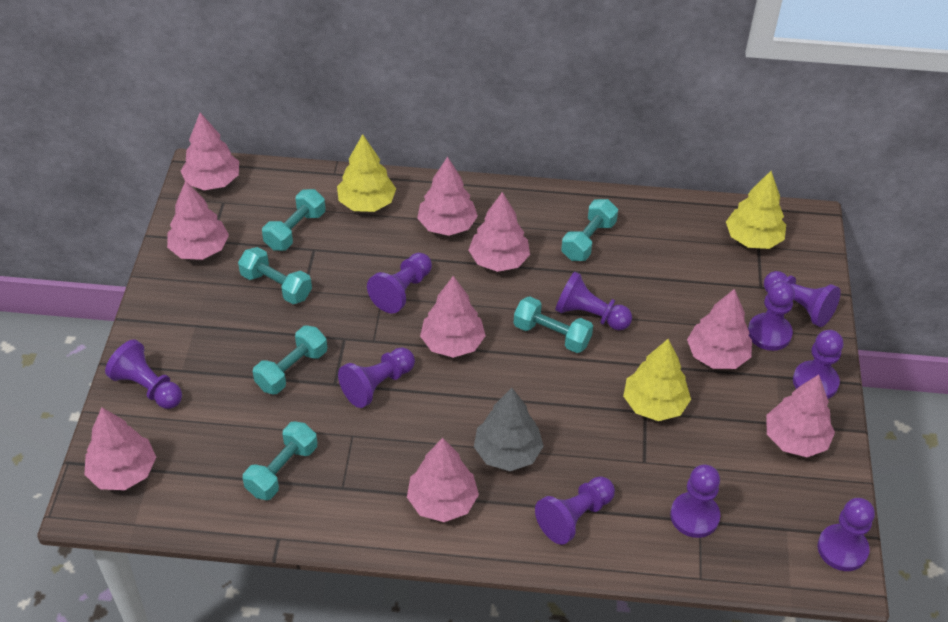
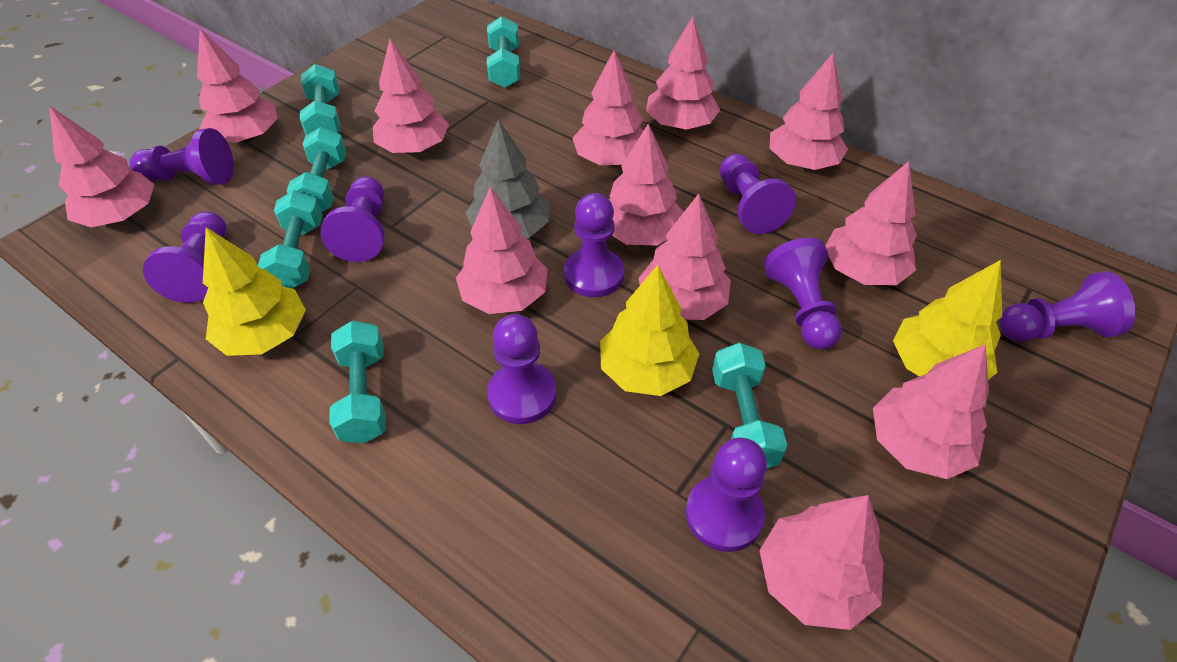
pink tree: [84,407,156,490] [167,180,229,260] [181,113,239,190] [407,438,479,522] [417,157,478,236] [420,276,486,358] [469,192,530,272] [687,289,752,369] [766,375,835,457] = 9 -> [49,105,154,227] [197,29,278,143] [373,39,449,153] [456,187,548,314] [572,50,643,165] [609,124,684,245] [638,194,731,320] [646,16,720,130] [759,495,884,630] [769,53,848,170] [825,161,917,285] [873,344,989,479] = 12
purple pawn: [105,339,182,409] [338,347,415,408] [367,253,432,314] [535,476,615,545] [555,271,632,330] [670,464,720,538] [748,281,795,351] [764,271,841,327] [793,330,843,399] [817,498,875,571] = 10 -> [130,128,234,185] [143,211,227,303] [320,176,384,262] [487,314,556,424] [564,193,624,297] [686,438,767,552] [720,154,796,234] [764,238,842,350] [999,271,1135,342] = 9

